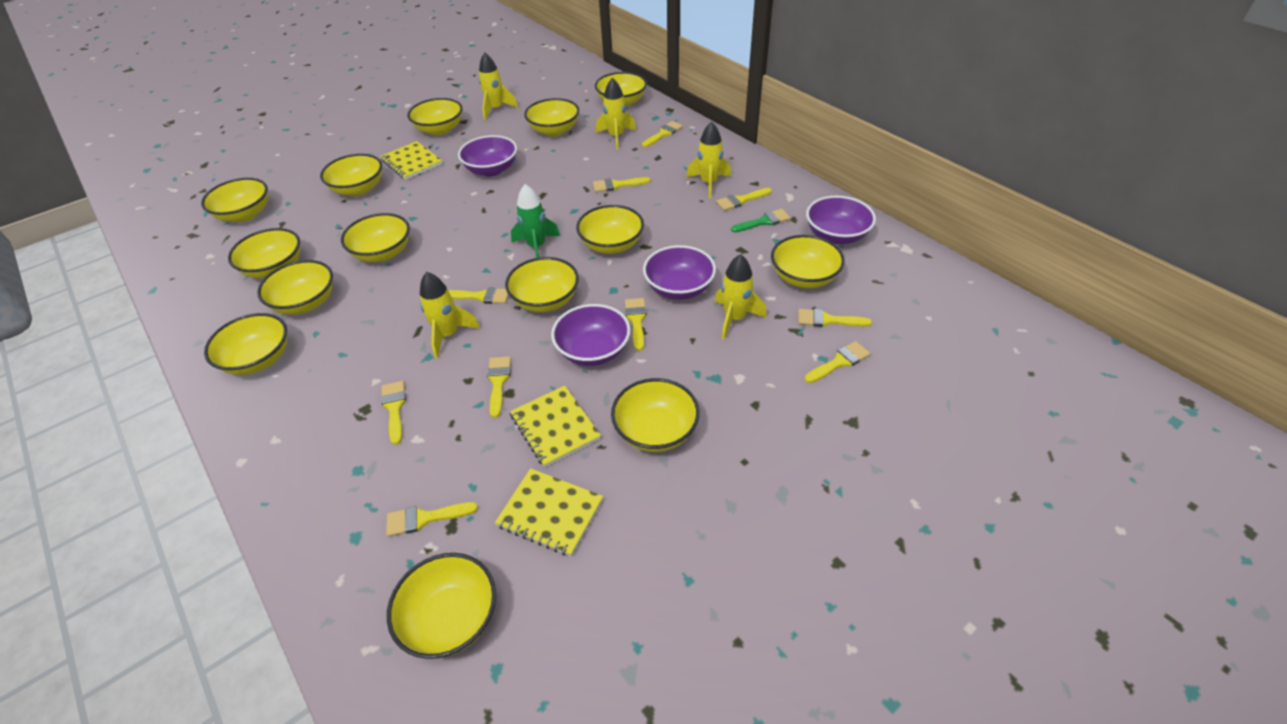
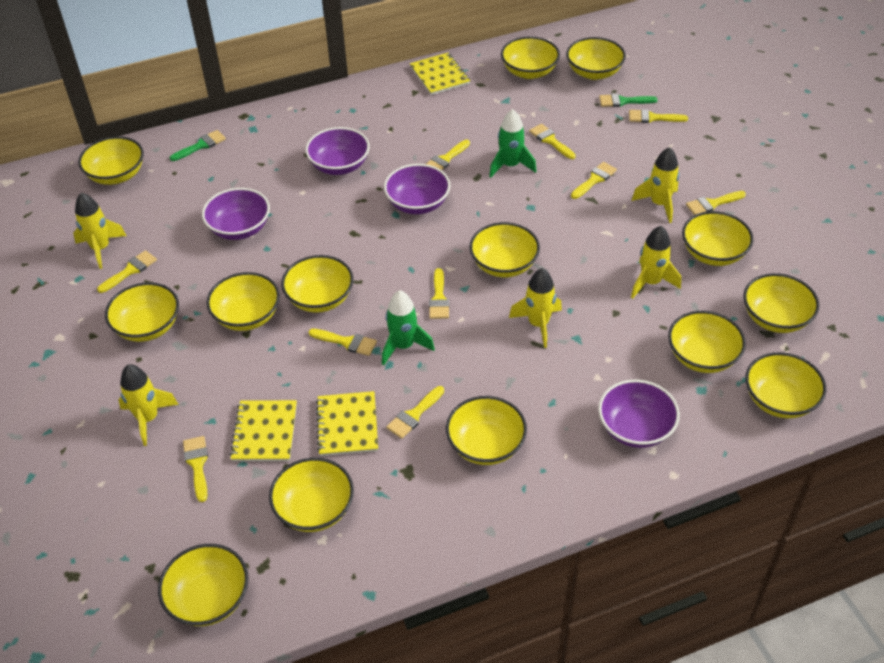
green brush: [731,209,791,232] = 1 -> [170,130,226,161] [599,94,658,107] = 2
green rocket: [511,184,560,258] = 1 -> [382,290,435,366] [489,109,537,178] = 2

